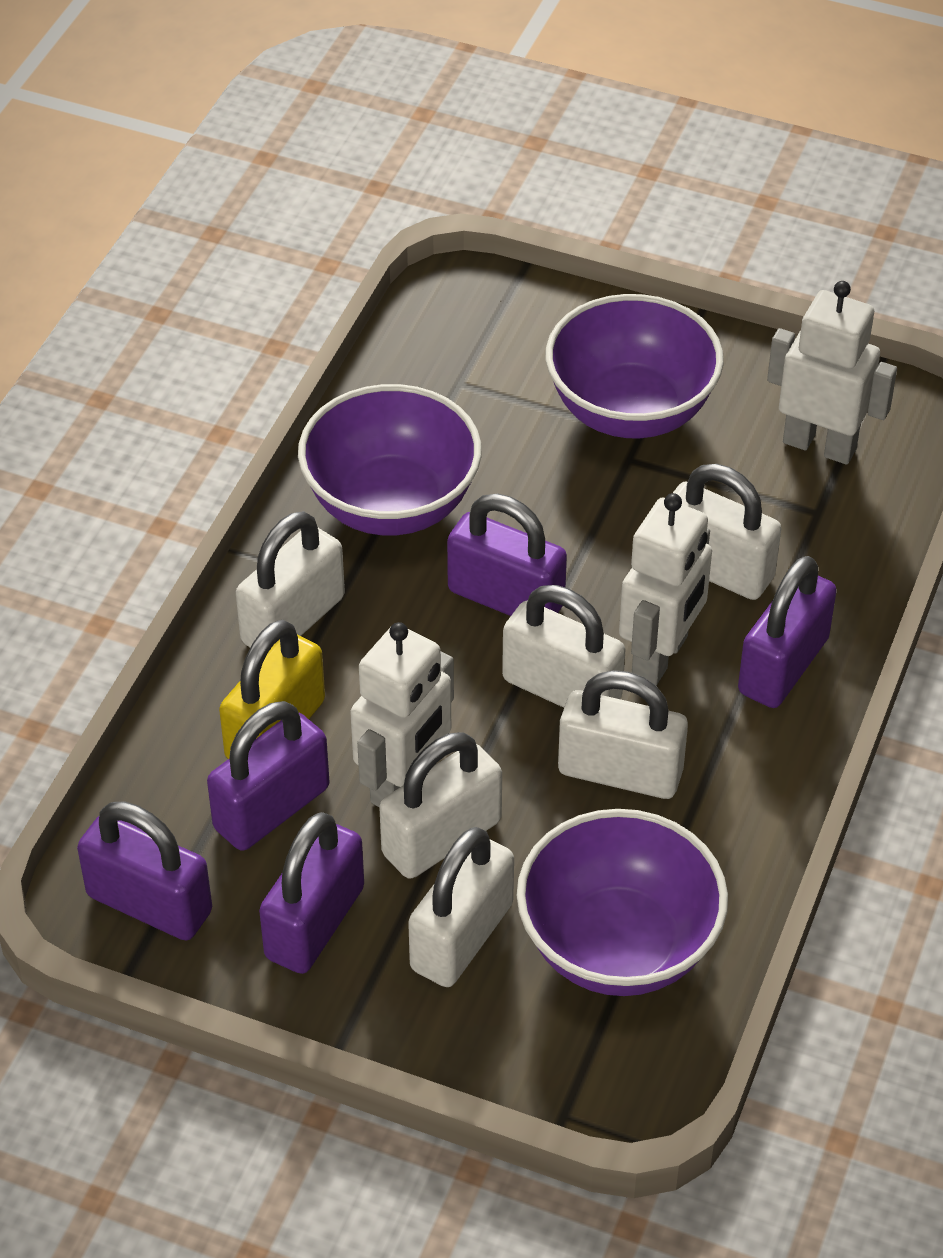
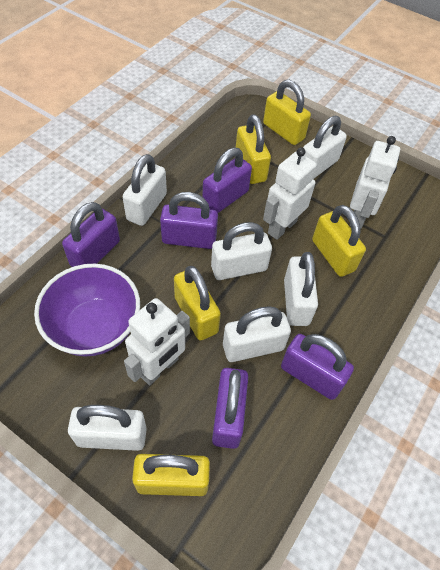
purple bowl: [298,384,482,535] [517,809,728,996] [546,294,724,438] = 3 -> [34,264,140,357] = 1
yellow padlock: [219,620,325,759] = 1 -> [132,454,210,496] [174,266,221,341] [236,114,271,184] [263,80,311,145] [312,205,366,277] = 5

